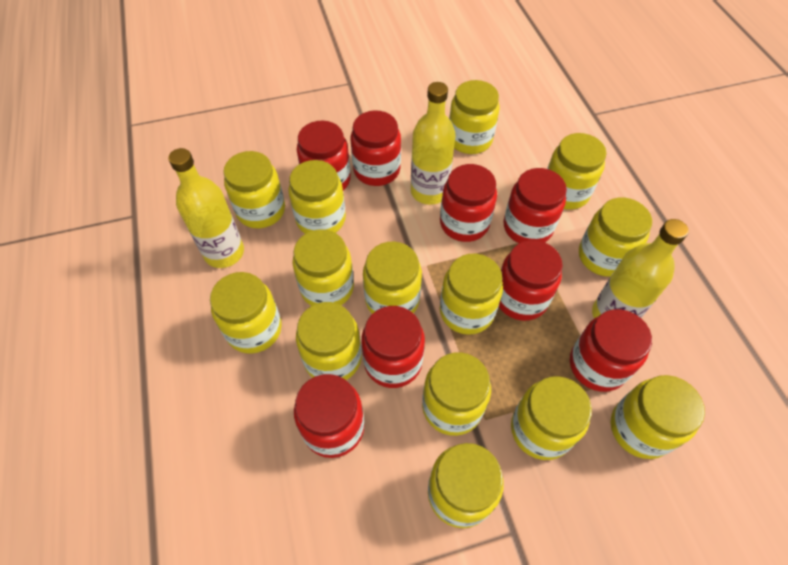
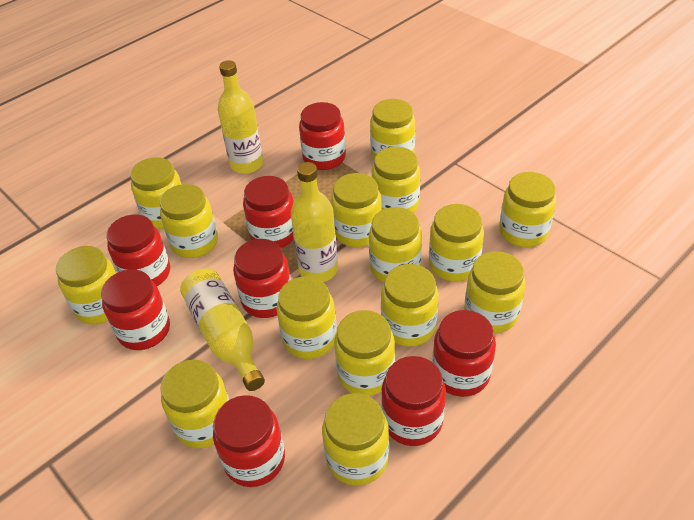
yellow jar: [210,272,282,354] [223,151,285,228] [288,160,346,234] [292,229,354,306] [296,302,362,380] [363,242,422,314] [422,352,491,436] [428,443,504,528] [440,254,503,335] [449,80,500,154] [511,376,592,460] [547,133,606,210] [579,198,652,277] [611,375,705,459] = 14 -> [56,246,116,325] [130,157,181,229] [160,184,218,258] [160,360,229,448] [277,276,337,359] [322,393,389,486] [331,173,382,247] [334,310,395,396] [369,207,422,282] [370,99,415,159] [372,147,420,213] [381,264,439,347] [429,204,484,282] [464,251,526,333] [499,172,556,247] = 15

